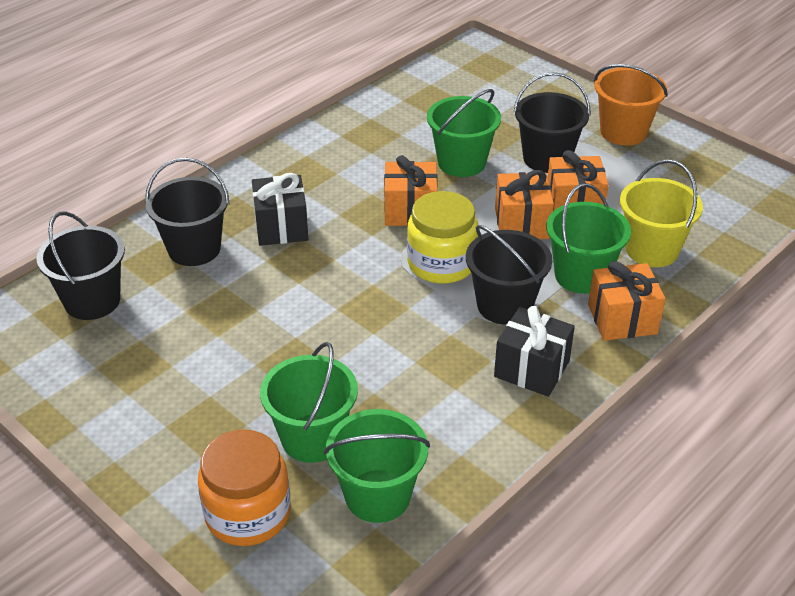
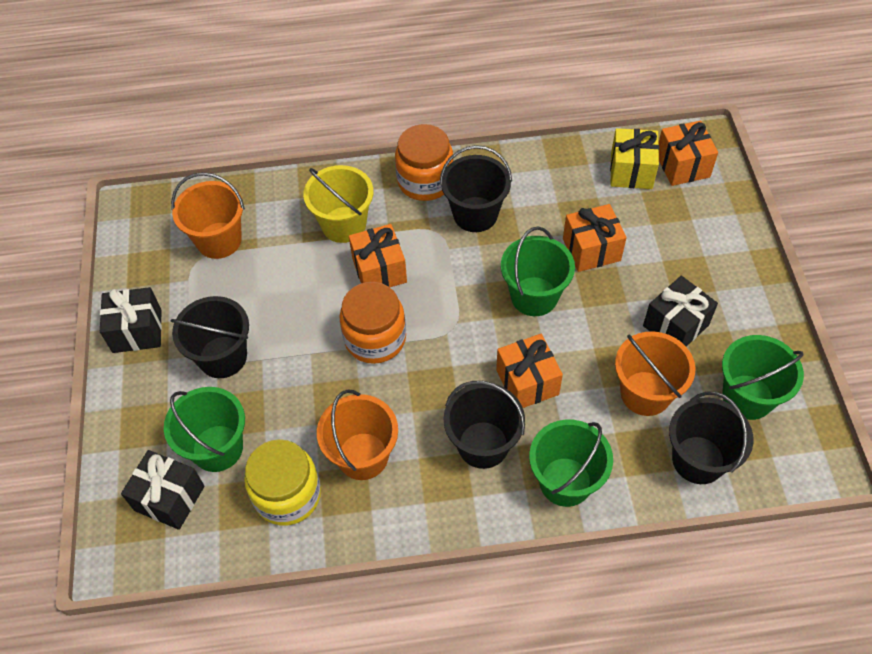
black gift: [252,173,309,246] [494,306,575,397] = 2 -> [100,287,162,353] [121,450,205,530] [643,276,718,347] = 3
orange bucket: [594,64,668,145] = 1 -> [171,172,245,259] [317,389,398,480] [615,331,695,416] = 3
orange jar: [198,429,291,546] = 1 -> [339,282,406,364] [395,124,454,201] = 2
yellow gift: none = 0 -> [610,128,659,189] = 1

